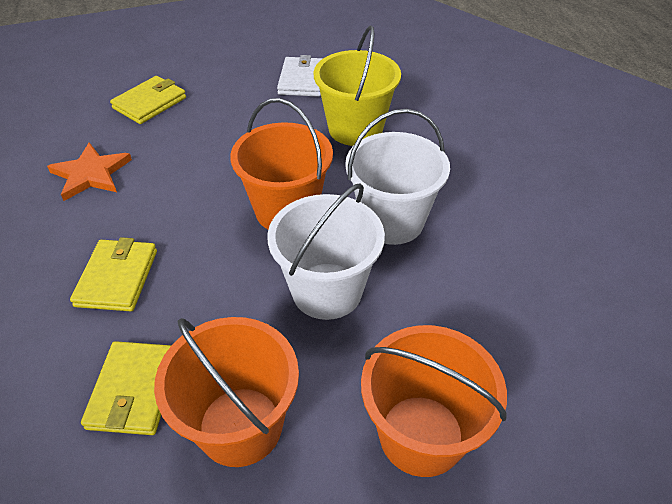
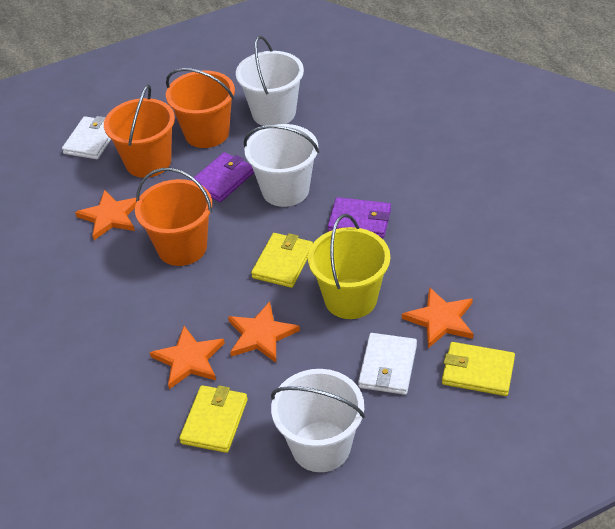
orange star: [47,142,132,201] = 1 -> [75,190,136,240] [150,326,225,389] [228,302,300,363] [402,287,473,348] = 4
purple wallet: none = 0 -> [190,152,254,202] [328,197,391,238] = 2
white bucket: [267,184,385,320] [345,108,450,245] = 2 -> [236,36,304,126] [244,124,319,207] [271,369,365,472] = 3
white wallet: [277,55,323,97] = 1 -> [62,116,111,159] [358,333,417,395] = 2

